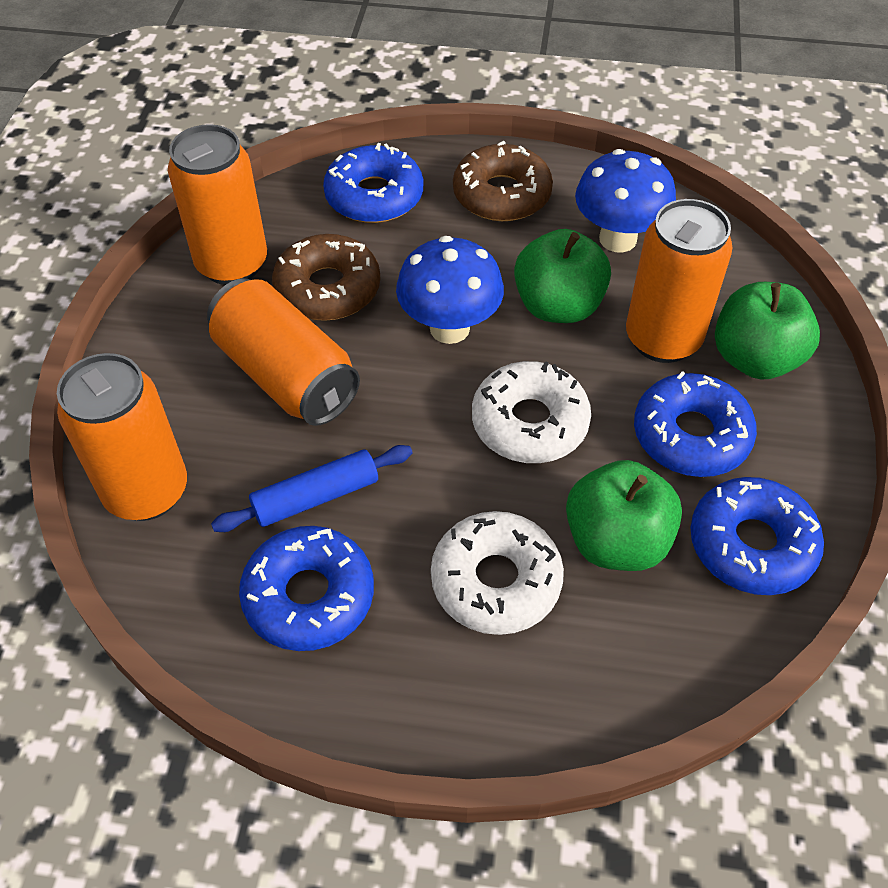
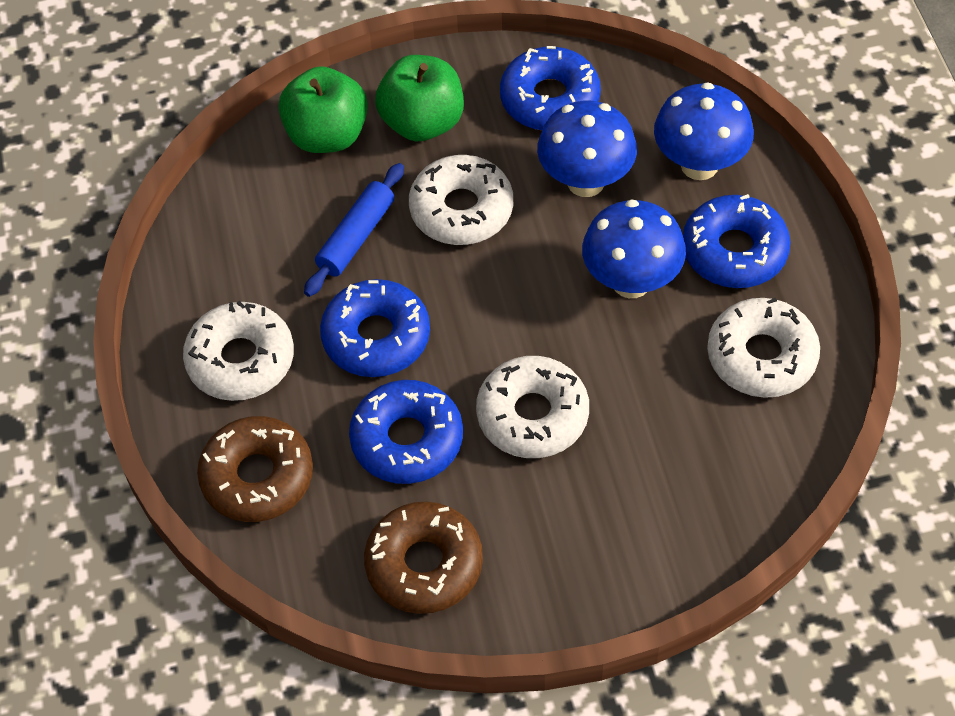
blue mushroom: [396,236,504,344] [575,149,676,252] = 2 -> [537,101,637,197] [582,199,686,298] [654,82,754,180] = 3
green apple: [514,229,611,323] [566,460,682,571] [715,282,820,379] = 3 -> [278,66,368,153] [375,55,464,141] = 2
orange can: [57,353,187,521] [168,124,267,285] [207,278,360,426] [626,199,733,363] = 4 -> none = 0
white donut: [431,511,564,635] [472,361,591,463] = 2 -> [183,301,294,401] [409,155,513,245] [476,356,589,458] [707,298,820,398] = 4

